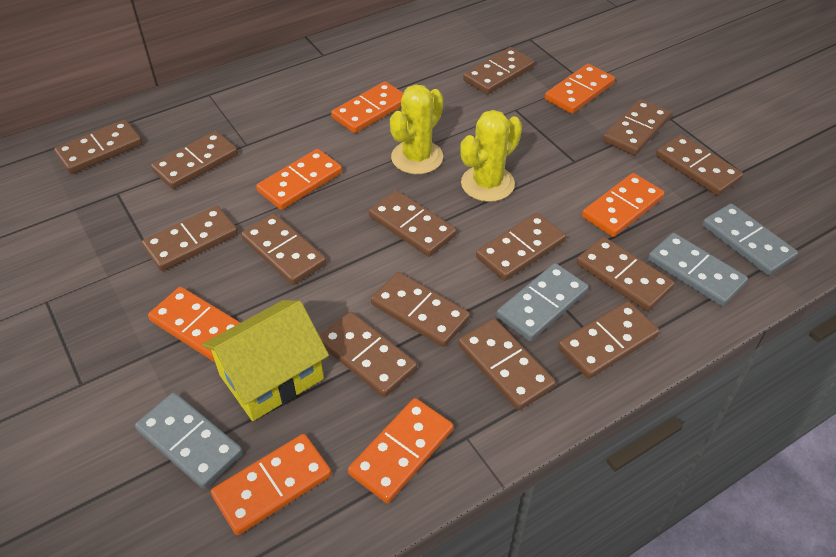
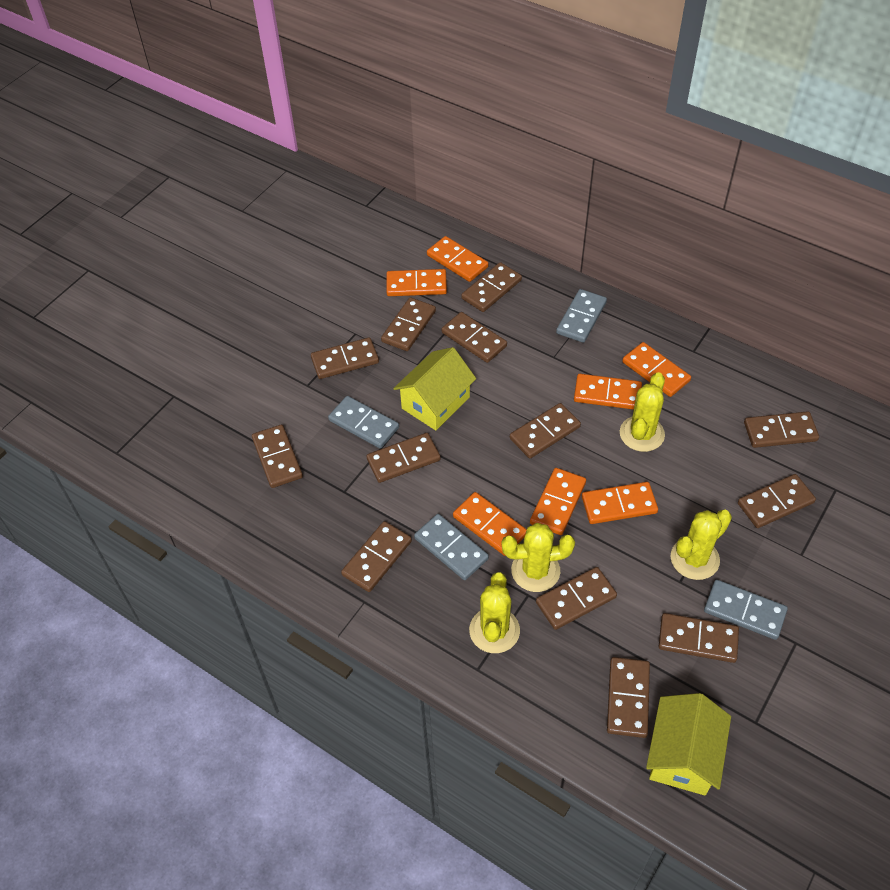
brown domino: [54,120,142,174] [142,206,238,271] [151,131,238,189] [241,213,326,285] [319,312,417,397] [369,190,457,257] [371,272,470,347] [458,319,556,410] [463,47,535,94] [476,213,566,281] [558,301,660,379] [577,237,675,311] [603,99,671,155] [656,135,743,196] = 14 -> [252,424,303,488] [311,337,379,379] [341,521,412,592] [367,433,441,483] [381,297,436,351] [442,312,507,363] [461,262,522,312] [510,403,581,459] [536,567,617,630] [607,657,650,738] [659,613,739,663] [738,474,816,528] [744,411,819,448] = 13
yellow cactus: [390,84,443,174] [460,110,522,202] = 2 -> [469,572,520,653] [501,523,575,592] [620,372,665,452] [671,510,732,580] = 4
yellow house: [202,300,329,421] = 1 -> [393,347,476,430] [646,693,731,795] = 2

